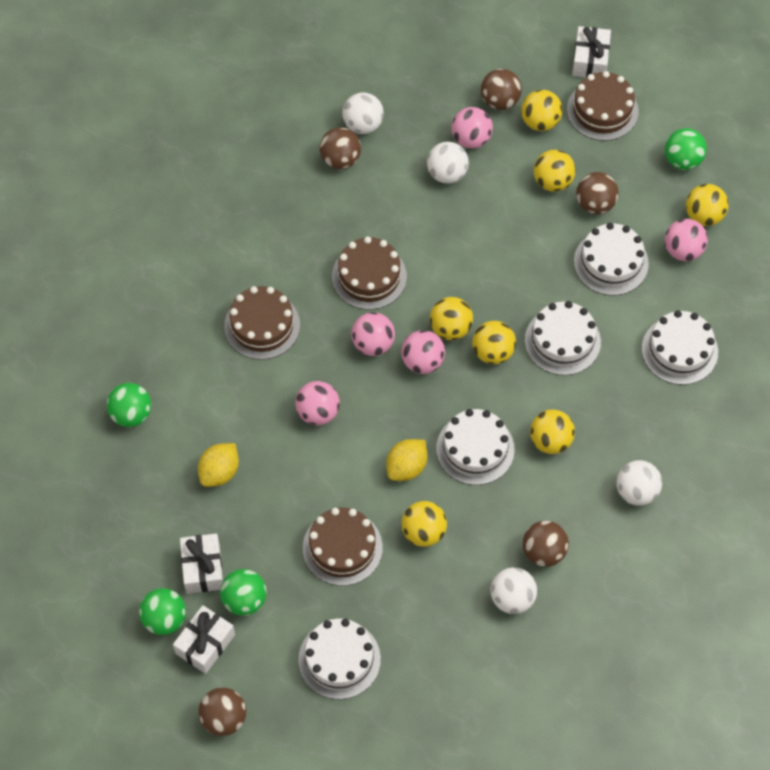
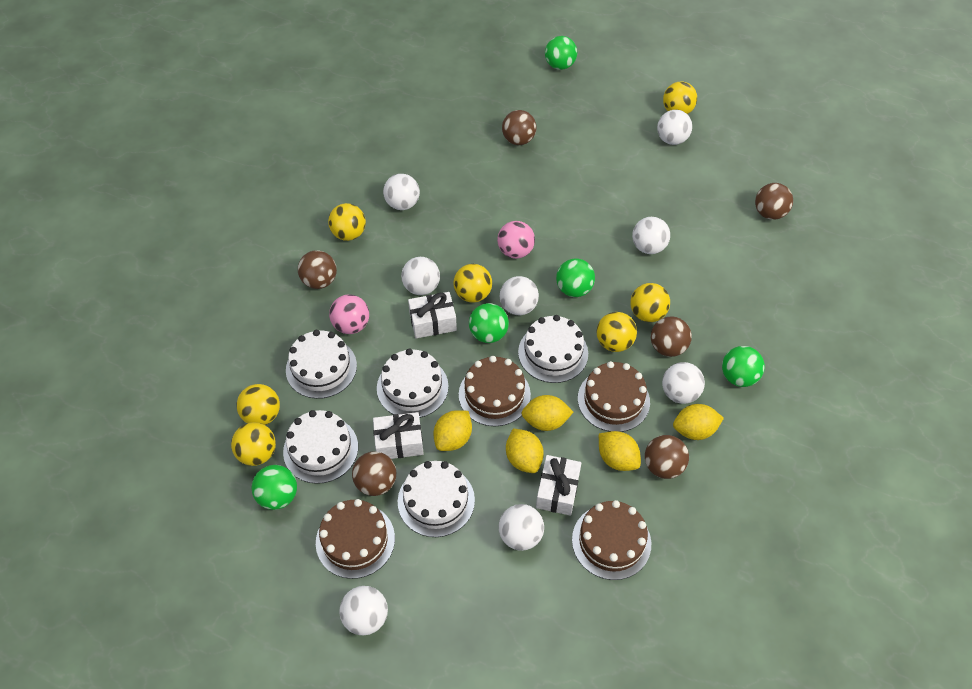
brown ball: [198,687,247,736] [320,127,361,169] [481,69,522,110] [523,521,569,567] [576,172,619,214] = 5 -> [298,250,337,289] [352,452,396,496] [502,110,536,145] [645,435,689,479] [651,316,692,357] [755,183,793,220] = 6
green ball: [107,383,151,427] [139,588,186,635] [220,569,267,616] [665,128,707,170] = 4 -> [251,465,297,510] [469,303,509,343] [545,36,577,70] [556,259,595,297] [722,346,765,387] = 5
pink ball: [295,381,340,425] [351,312,395,356] [401,330,445,374] [451,107,493,149] [665,219,708,261] = 5 -> [329,294,369,334] [497,221,535,259] = 2
white ball: [342,93,384,134] [427,142,469,184] [491,567,537,614] [616,460,662,506] = 4 -> [339,586,388,635] [383,174,420,210] [401,257,440,295] [499,504,544,551] [500,276,539,315] [632,217,670,254] [657,110,692,145] [662,362,705,404] = 8
yellow lemon: [198,443,239,487] [386,439,428,481] = 2 -> [433,410,472,451] [506,429,544,473] [521,395,573,431] [599,431,641,471] [673,404,724,440] = 5

